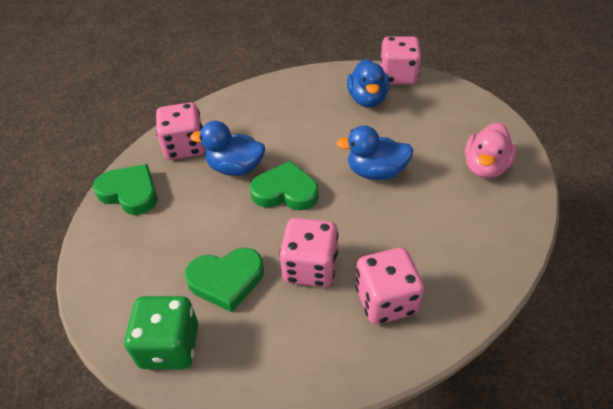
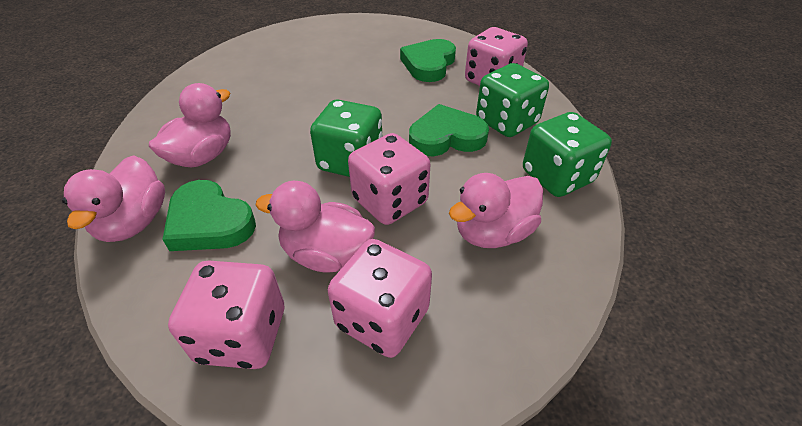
blue duck: [190,121,265,176] [336,125,414,180] [347,59,389,107] = 3 -> none = 0
green dice: [124,296,198,369] = 1 -> [310,100,382,177] [476,63,549,137] [523,112,612,197] = 3
pink duck: [465,123,517,179] = 1 -> [62,155,165,242] [149,83,231,167] [255,181,375,273] [449,173,543,248] = 4

